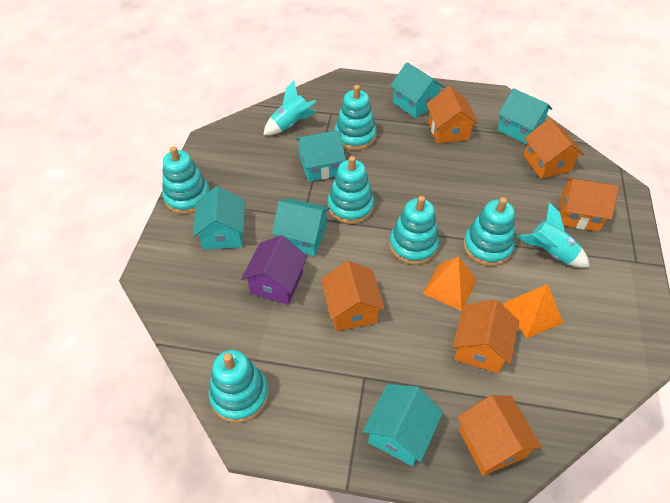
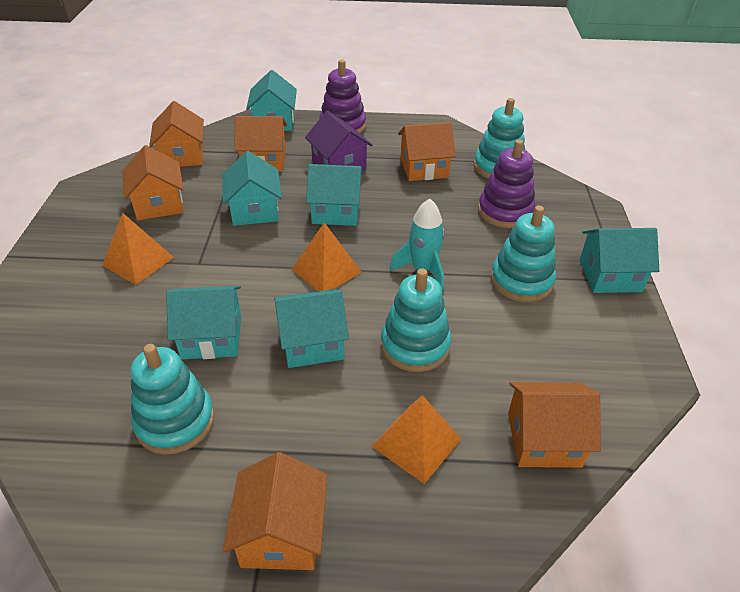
orange pyramid: [422,257,477,311] [503,284,563,338] = 2 -> [102,213,174,285] [291,222,361,291] [372,395,461,484] = 3
purple stacking toy: none = 0 -> [320,60,366,133] [478,139,535,228] = 2
turquoise rocket: [263,80,317,135] [517,202,589,268] = 2 -> [390,199,445,290] = 1
turquoise stacking toy: [162,146,210,214] [209,350,269,423] [328,156,374,224] [334,85,376,150] [389,196,439,265] [463,197,515,266] = 6 -> [131,344,214,455] [381,268,451,372] [474,98,525,179] [491,206,556,302] = 4

